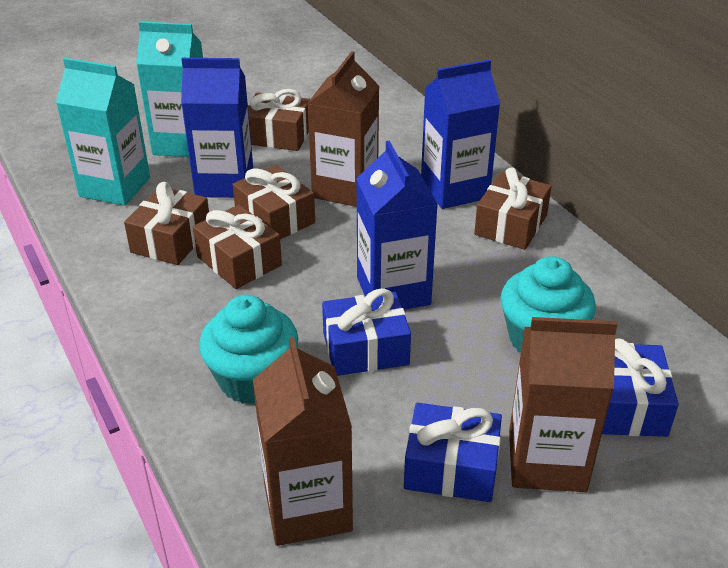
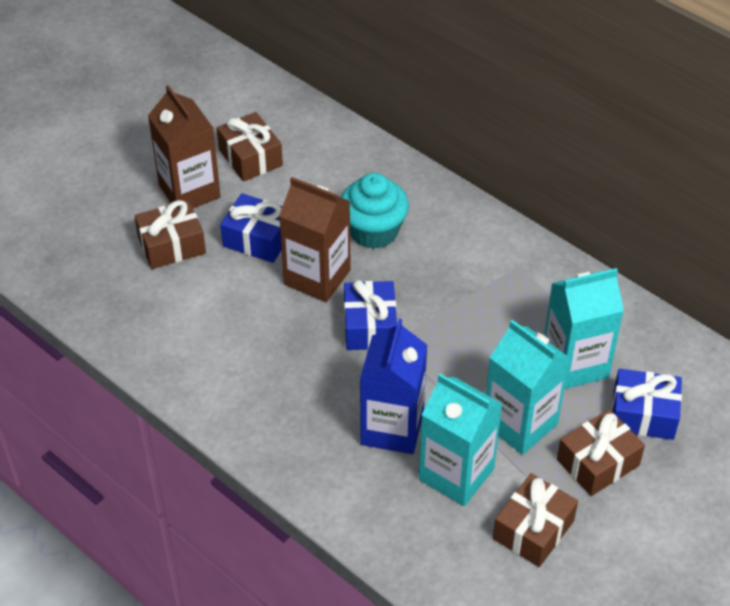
blue carton: [181,58,253,198] [356,141,438,310] [421,60,500,209] = 3 -> [360,319,427,454] = 1
brown carton: [253,337,353,546] [307,51,379,207] [509,317,618,492] = 3 -> [148,85,221,208] [279,177,351,302] = 2
brown gift: [124,182,209,265] [193,205,282,289] [233,165,315,239] [248,89,310,151] [474,167,552,250] = 5 -> [134,200,206,269] [217,112,283,182] [493,473,578,567] [557,409,645,496] = 4
turquoise carton: [56,58,150,206] [136,21,203,157] = 2 -> [419,373,502,506] [486,320,570,455] [544,268,624,389] = 3
turquoise cupcake: [199,295,298,404] [500,256,596,353] = 2 -> [341,173,409,249] = 1

